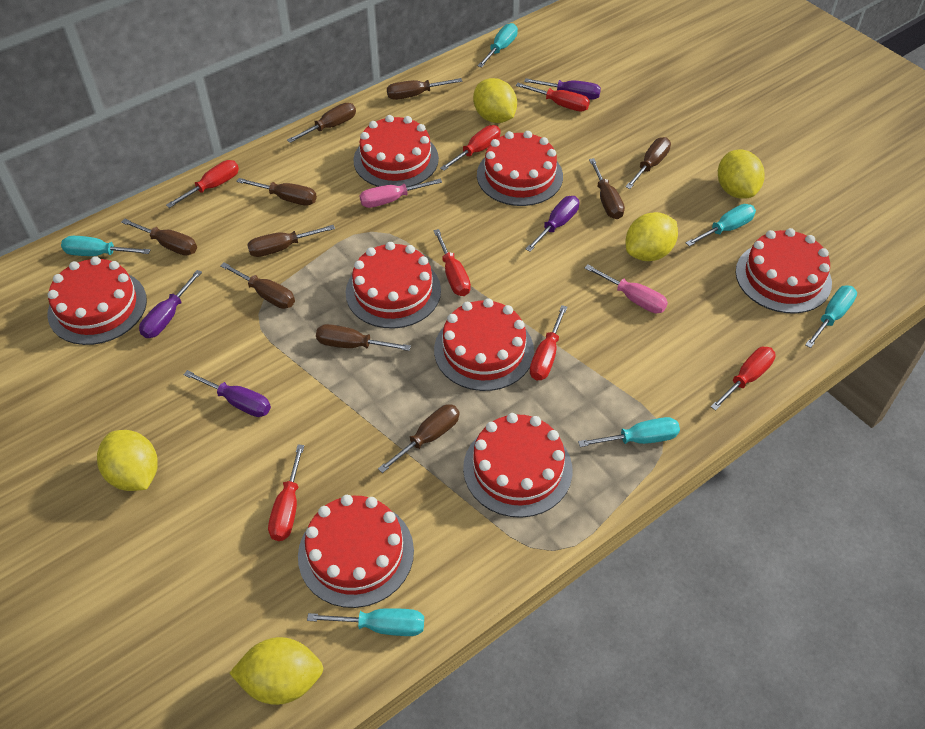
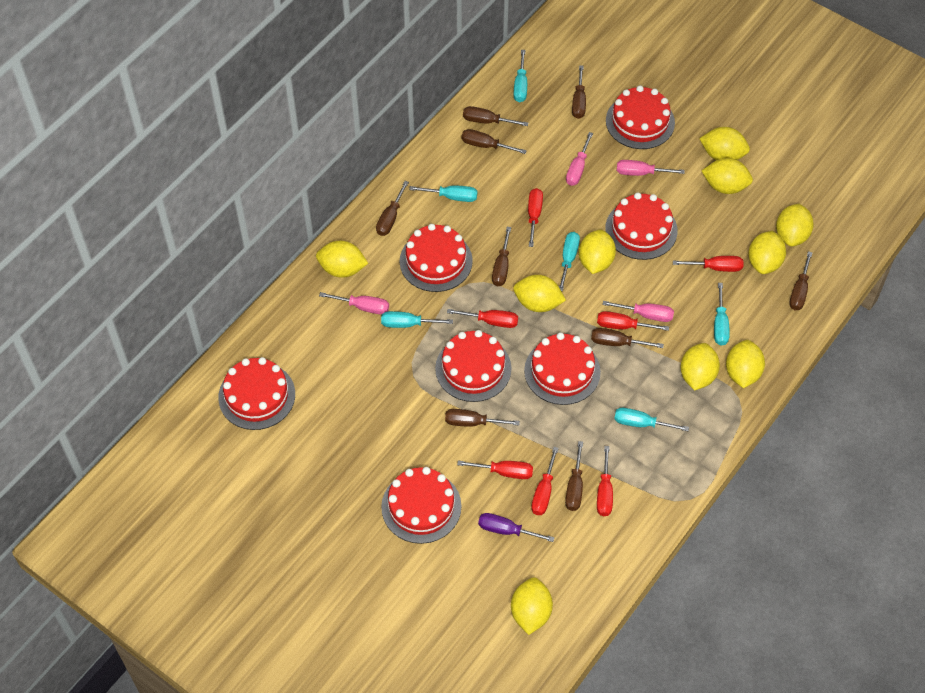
brown screwdriver: [121,218,197,256] [220,262,295,309] [236,178,317,206] [247,225,335,257] [287,103,356,143] [316,324,411,351] [378,404,460,473] [387,78,463,100] [589,158,625,219] [625,137,671,189] = 10 -> [376,181,409,236] [445,409,520,427] [462,129,527,154] [463,106,528,126] [492,227,511,286] [565,441,583,511] [572,65,586,119] [591,328,664,348] [789,251,813,310] = 9
pink screwdriver: [359,179,442,208] [585,264,668,313] = 2 -> [319,292,389,315] [566,132,593,186] [602,301,674,322] [617,160,685,176] = 4
purple screwdriver: [139,270,202,338] [183,370,271,417] [524,78,601,100] [526,196,579,252] = 4 -> [478,513,555,542] = 1
red cake: [47,256,147,345] [298,495,414,608] [346,242,441,329] [353,115,439,187] [434,298,534,391] [463,413,572,518] [477,131,563,206] [736,228,832,313] = 8 -> [218,357,295,430] [381,467,461,544] [400,224,473,292] [435,330,512,402] [524,333,601,405] [605,193,678,260] [606,85,675,149] = 7
yellow lemon: [97,430,158,491] [229,637,324,705] [473,78,517,123] [626,212,678,261] [718,150,765,199] = 5 -> [316,241,368,278] [511,577,553,635] [513,275,566,312] [579,230,616,274] [681,343,720,391] [699,127,750,160] [702,158,753,194] [726,340,765,388] [748,231,786,274] [776,204,814,247] = 10

